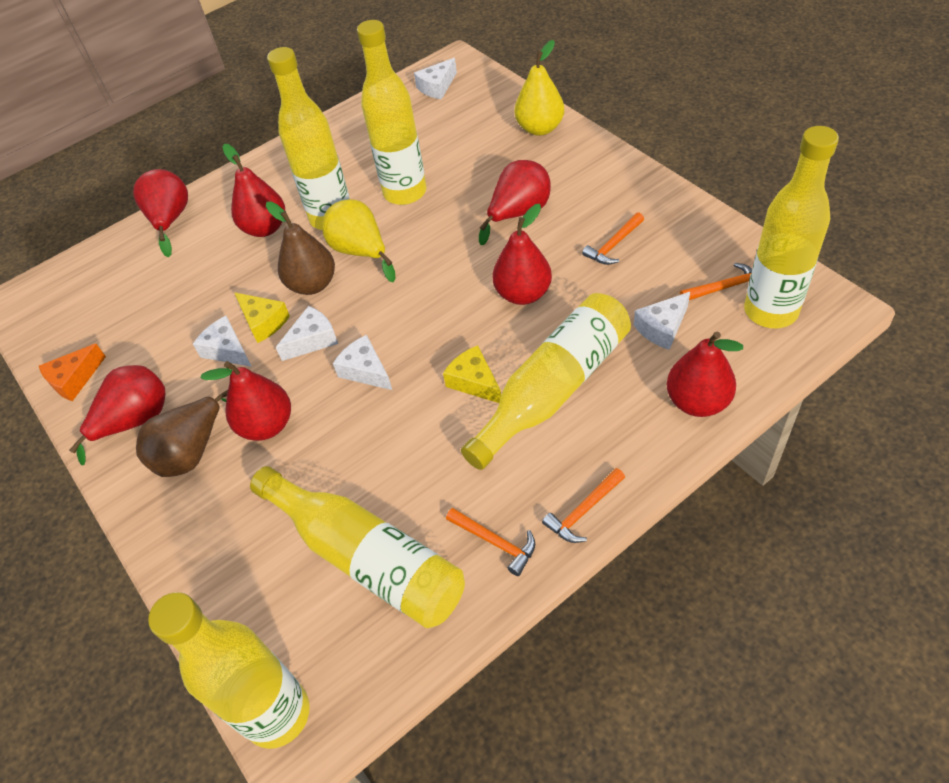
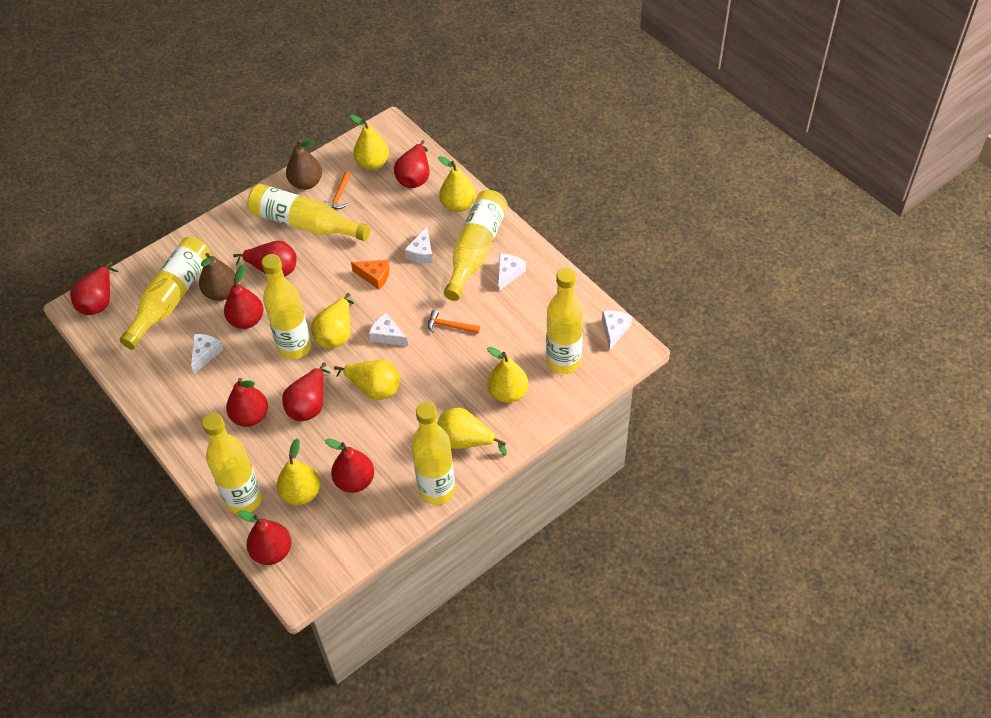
orange hammer: [446,508,535,576] [542,468,625,543] [582,212,644,265] [680,263,752,300] = 4 -> [323,171,351,209] [428,310,480,333] = 2
red pear: [69,365,165,465] [133,169,188,257] [200,361,291,441] [222,144,285,237] [479,160,551,245] [492,204,552,305] [667,332,743,417] = 7 -> [70,261,118,315] [224,265,263,329] [226,378,268,427] [233,241,297,277] [237,510,291,565] [282,362,330,421] [325,439,374,493] [394,140,429,188] = 8
yellow bottle: [148,592,310,749] [250,466,465,628] [267,47,350,230] [357,20,426,205] [461,293,631,470] [744,126,839,328] = 6 -> [120,237,211,349] [202,413,262,514] [247,184,370,241] [262,254,311,360] [411,402,455,505] [444,190,508,301] [546,268,583,374] = 7
yellow cheese: [234,292,290,343] [443,345,501,403] = 2 -> none = 0
yellow pear: [322,199,396,282] [515,40,565,136] = 2 -> [277,439,320,505] [311,293,354,349] [334,360,400,400] [350,114,389,170] [437,407,507,456] [438,156,476,212] [487,347,528,403] = 7

